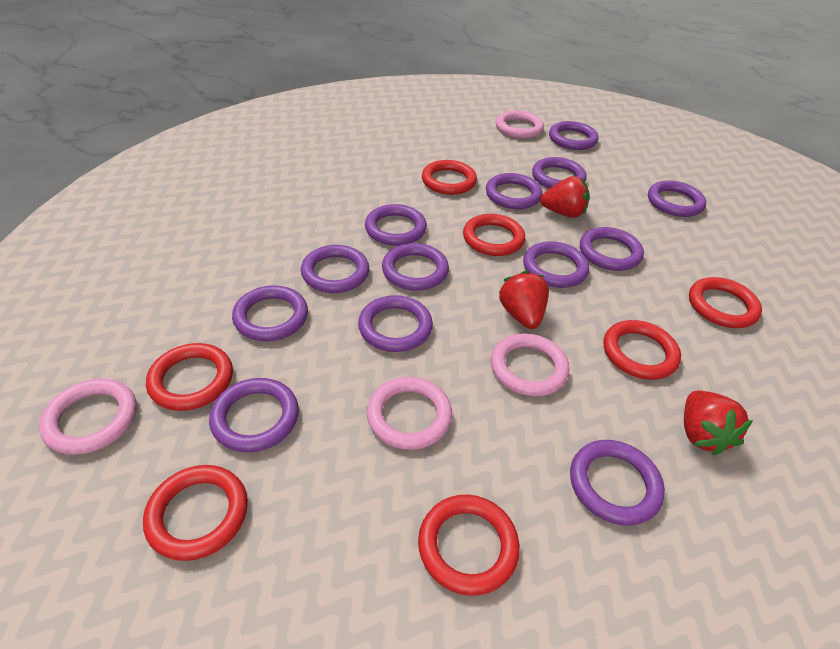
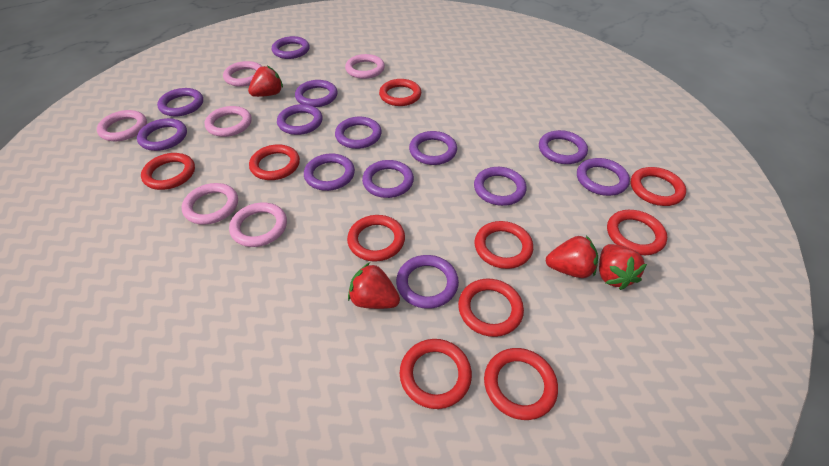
pink ring: [39,379,137,455] [367,377,452,450] [491,333,569,397] [496,111,544,139] = 4 -> [97,110,147,141] [182,183,238,225] [205,106,252,137] [223,61,262,87] [229,203,287,247] [345,54,385,79] = 6
red ring: [143,465,248,561] [146,343,233,411] [418,495,520,596] [422,160,477,195] [463,214,525,256] [604,320,681,380] [689,277,762,328] = 7 -> [141,153,195,190] [249,144,300,180] [347,215,405,261] [379,79,421,106] [400,339,472,409] [458,279,524,337] [475,221,533,269] [484,348,558,420] [607,210,667,255] [631,167,686,206] = 10
red strawberry: [499,270,549,329] [540,176,590,218] [684,390,753,455] = 3 -> [248,66,283,97] [348,262,400,309] [546,235,598,278] [599,244,647,290] = 4

